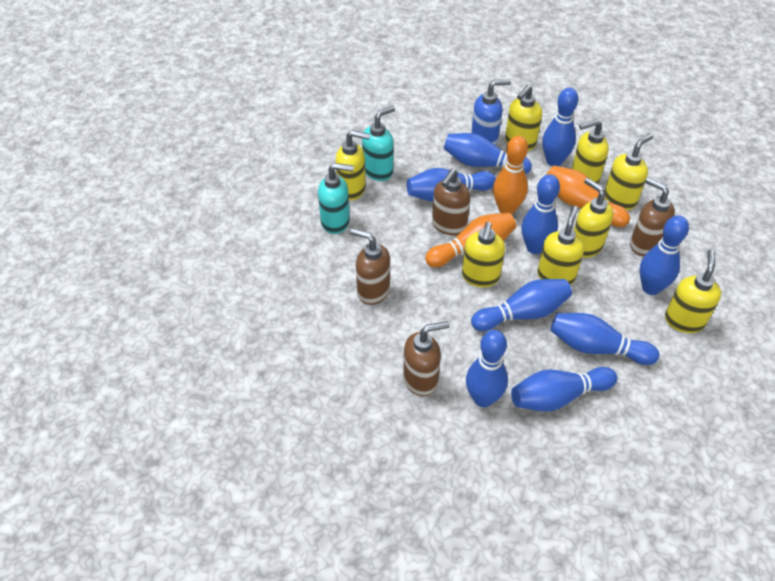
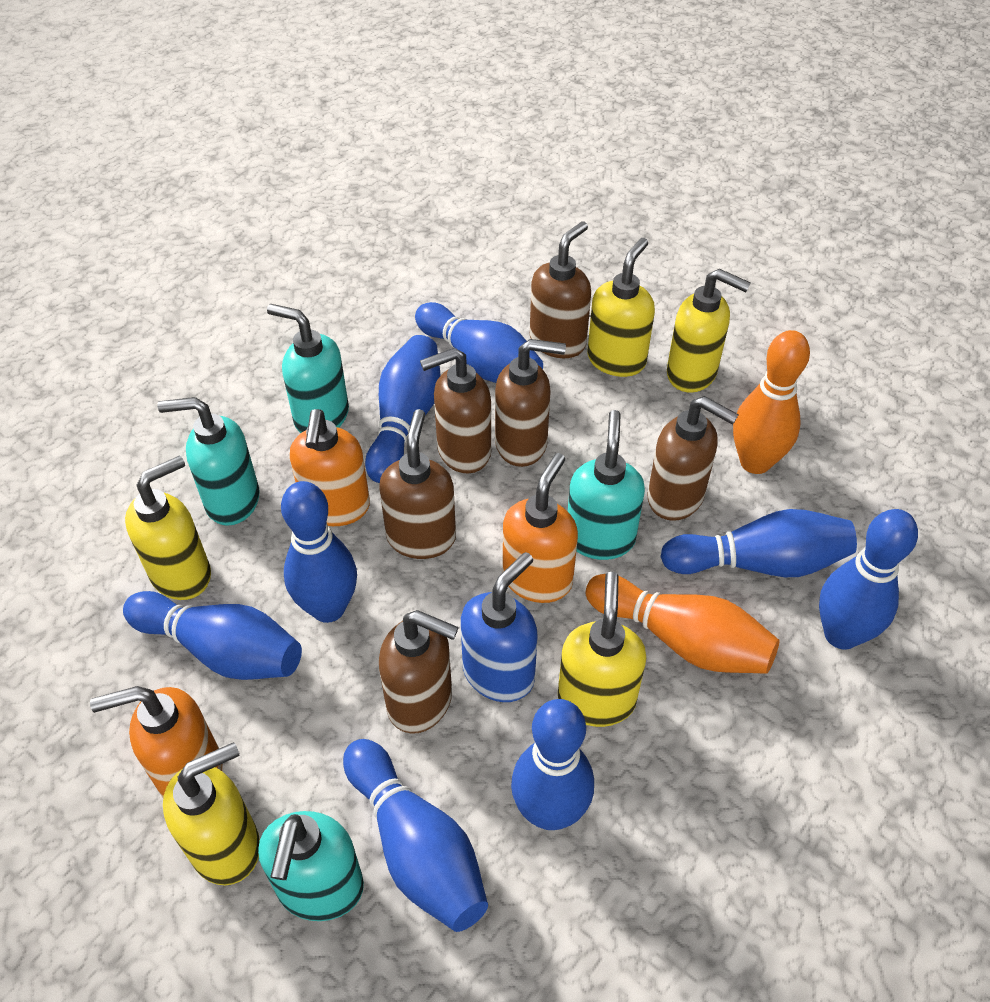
blue bowling pin: [407,168,496,201] [444,133,532,174] [466,330,508,407] [471,279,572,331] [511,367,617,412] [521,174,560,254] [542,88,579,166] [550,313,659,365] [640,215,689,295] = 9 -> [123,591,302,680] [281,481,357,623] [343,739,488,932] [365,335,441,483] [415,302,543,383] [511,699,594,830] [661,509,857,577] [819,509,918,649] = 8
brown soap dispenser: [350,228,390,305] [403,321,450,397] [432,169,470,235] [630,178,675,256] = 4 -> [379,409,456,559] [379,610,459,734] [420,348,491,473] [495,339,566,467] [530,221,591,358] [648,396,739,521] = 6
orange bowling pin: [425,213,516,267] [493,136,528,215] [547,166,630,227] = 3 -> [586,574,780,674] [733,330,810,474] = 2
orange soap dispenser: none = 0 -> [90,686,222,798] [290,409,370,526] [503,453,578,603] = 3
turquoise soap dispenser: [318,163,354,234] [362,106,395,181] = 2 -> [157,397,259,526] [258,811,364,921] [267,304,349,433] [567,410,645,560] = 4
yellow soap dispenser: [335,130,370,200] [462,222,505,287] [505,85,542,151] [537,206,584,285] [572,119,609,184] [574,178,613,258] [605,134,653,210] [665,250,721,333] = 8 -> [125,455,211,600] [163,742,260,885] [558,572,646,727] [587,238,655,377] [667,269,751,393] = 5

